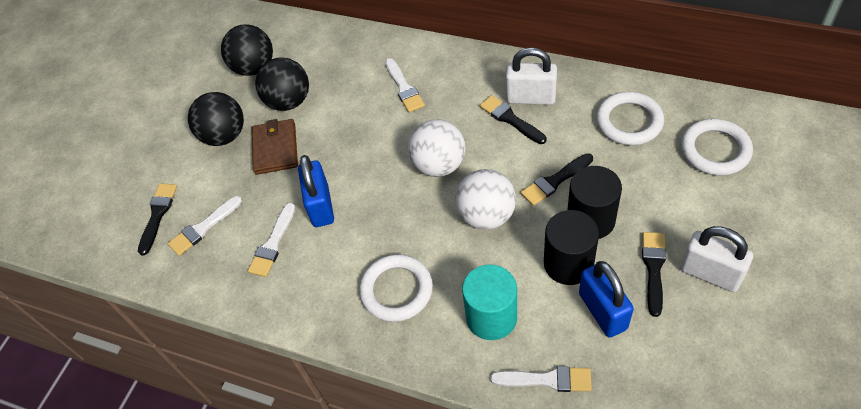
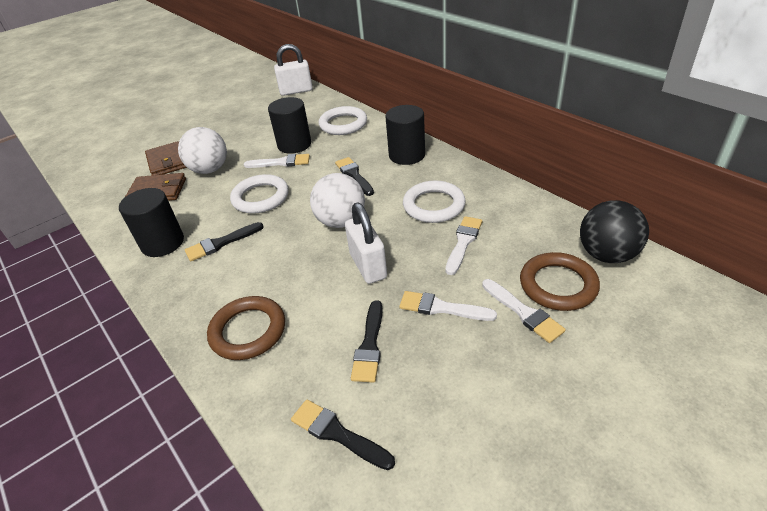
black ball: [188,92,244,146] [221,24,273,76] [255,57,309,111] = 3 -> [580,200,649,263] = 1
black cylinder: [544,210,599,285] [568,166,622,239] = 2 -> [119,188,184,257] [268,97,311,154] [385,105,425,165] = 3
blue padlock: [298,155,334,227] [579,261,634,338] = 2 -> none = 0
brown ring: none = 0 -> [207,296,285,360] [520,252,600,311] = 2
brown wallet: [252,119,298,175] = 1 -> [125,173,186,201] [145,141,187,175] = 2
turquoise cylinder: [462,264,517,340] = 1 -> none = 0

